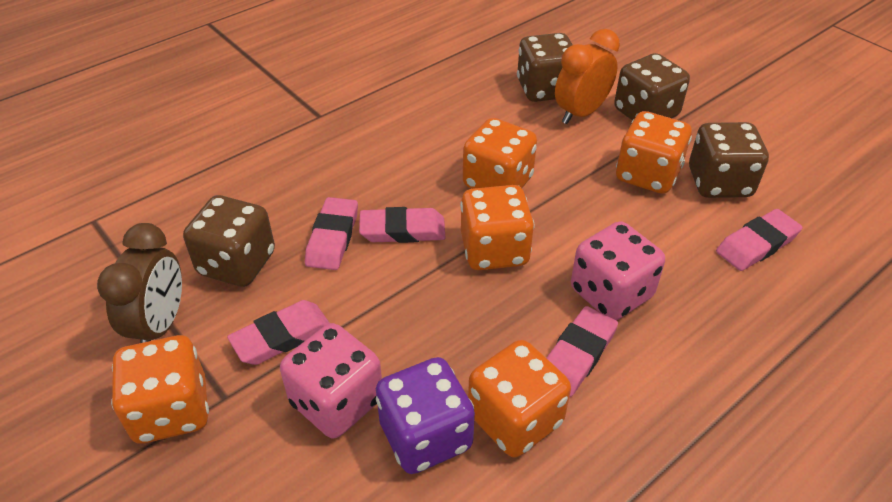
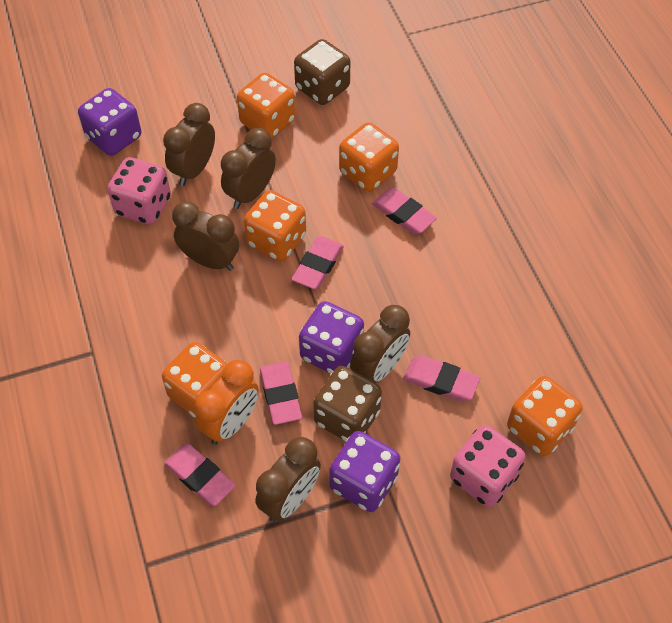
brown clock: [97,223,182,343] = 1 -> [163,103,215,186] [172,201,239,271] [221,128,276,209] [255,437,321,522] [350,305,410,383] = 5
brown dice: [183,195,275,287] [517,33,573,102] [614,53,690,121] [689,122,769,198] = 4 -> [294,39,350,105] [313,366,382,441] = 2
purple dice: [376,357,475,474] = 1 -> [78,88,141,156] [299,301,364,374] [329,431,400,512] = 3

